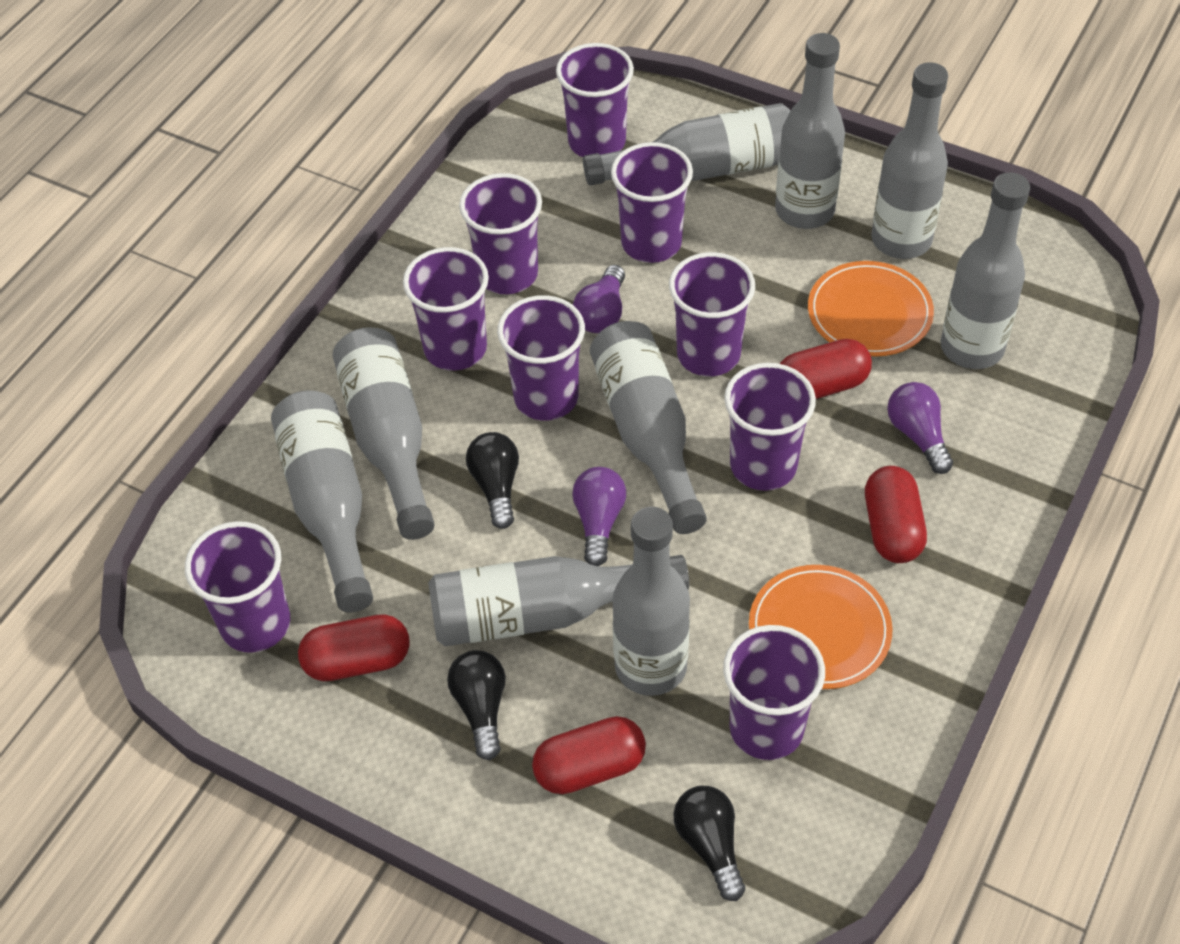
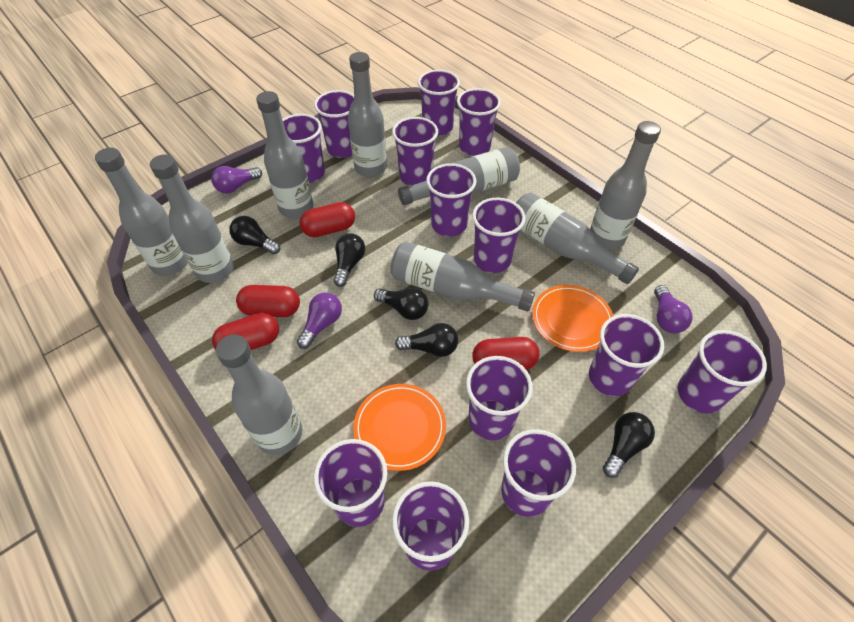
black light bulb: [447,650,506,760] [466,432,519,529] [674,786,745,901] = 3 -> [229,216,280,254] [334,233,365,287] [374,288,429,320] [395,323,458,357] [603,412,655,478] = 5
purple cup: [185,521,290,653] [403,247,489,371] [459,173,542,294] [497,295,585,421] [556,43,634,157] [611,142,693,263] [669,252,755,376] [723,625,825,760] [724,363,816,491] = 9 -> [282,114,325,183] [314,90,354,158] [314,439,387,527] [392,117,438,186] [392,481,469,571] [418,70,460,136] [426,163,476,237] [457,88,501,156] [466,356,533,440] [472,198,526,273] [501,429,576,517] [589,314,664,396] [677,330,767,414] = 13

